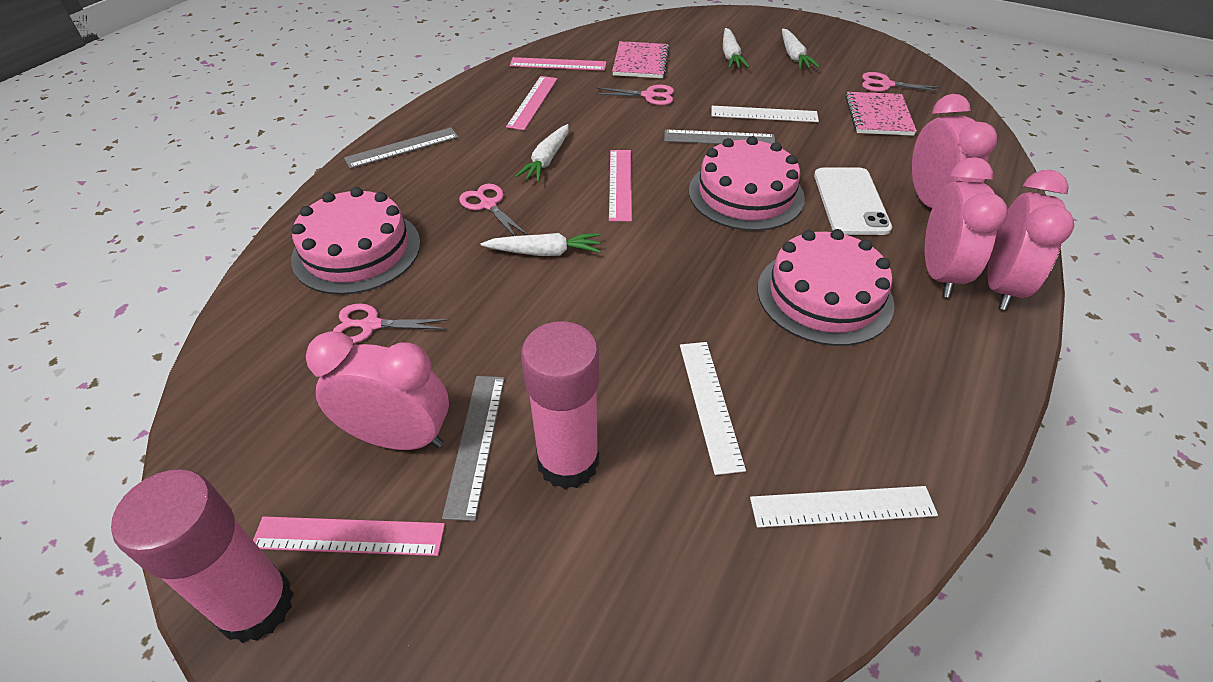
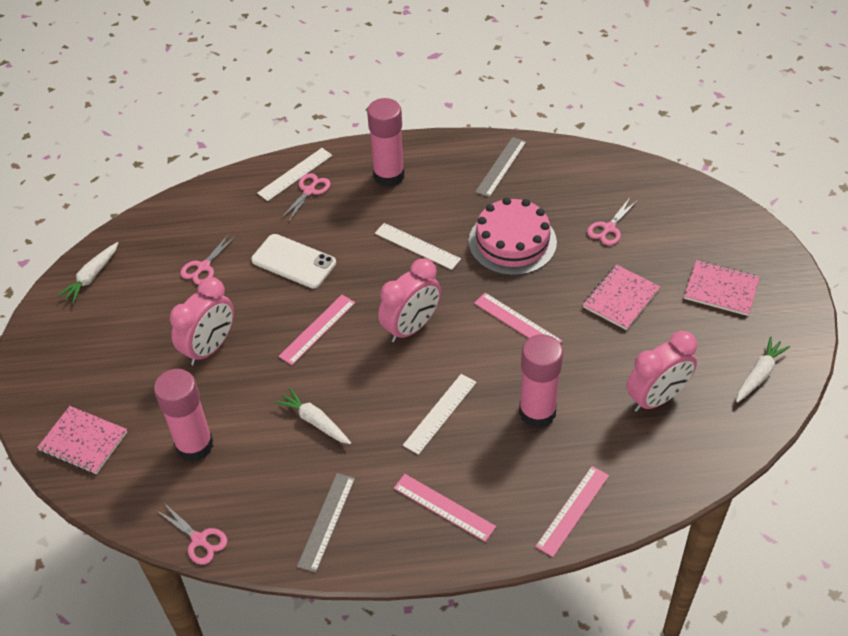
grey ruler: [344,127,459,169] [442,376,505,521] [664,130,775,144] = 3 -> [297,473,355,573] [475,137,527,197] = 2
pink cake: [291,187,421,295] [689,136,805,231] [757,229,895,346] = 3 -> [469,197,557,275] = 1
pink clock: [306,331,449,450] [912,94,997,208] [925,157,1008,297] [987,170,1074,310] = 4 -> [170,277,234,365] [378,258,441,343] [626,331,697,412] = 3
pink glue stick: [111,469,294,643] [521,321,599,489] = 2 -> [154,369,213,462] [367,98,405,187] [519,334,563,428] = 3
pink notebook: [612,41,669,78] [845,92,917,136] = 2 -> [37,406,127,474] [583,265,660,330] [684,260,760,316] = 3
white carrot: [481,233,601,256] [515,124,569,182] [723,28,750,68] [782,29,820,69] = 4 -> [57,242,118,303] [275,388,351,444] [736,336,790,402] = 3

